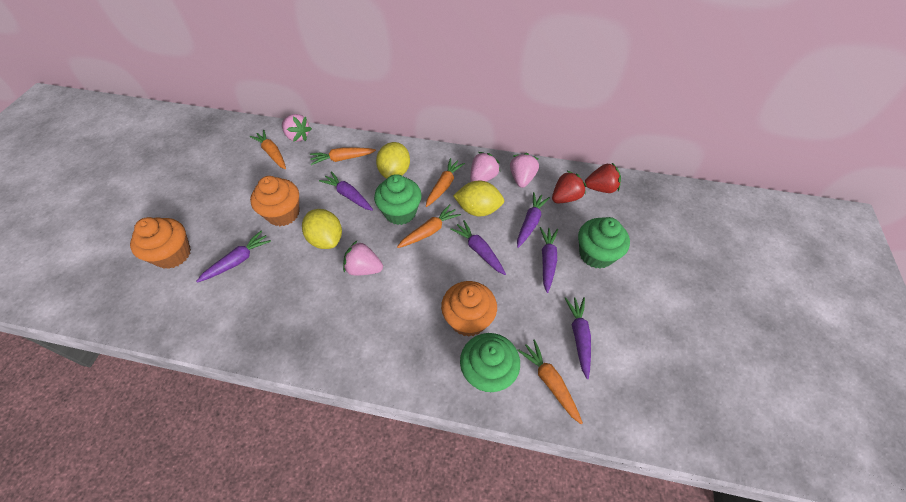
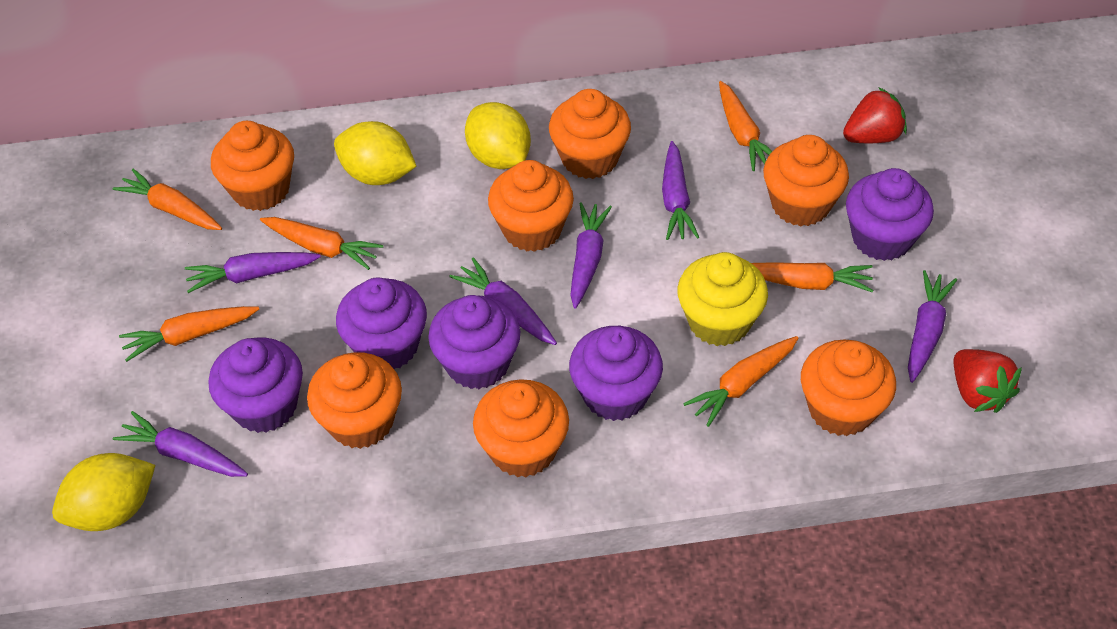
green cupcake: [374,174,422,225] [460,333,520,393] [578,217,630,269] = 3 -> none = 0
orange carrot: [250,130,286,169] [310,148,376,165] [397,204,461,248] [426,158,465,207] [517,339,583,424] = 5 -> [112,169,222,230] [119,306,259,362] [260,217,383,270] [683,336,799,427] [719,81,772,171] [752,262,873,292] = 6
orange cupcake: [130,217,191,269] [250,176,299,226] [441,281,497,337] = 3 -> [211,121,294,211] [307,352,402,449] [473,379,569,477] [488,160,574,252] [549,89,631,179] [763,135,849,226] [801,339,896,436] = 7
pink strawberry: [282,114,312,142] [343,241,383,275] [470,152,500,182] [510,153,539,188] = 4 -> none = 0
purple cupcake: none = 0 -> [208,338,303,433] [336,277,427,369] [428,295,520,389] [569,326,663,421] [846,168,934,261] = 5
yellow cupcake: none = 0 -> [677,252,768,346] = 1

